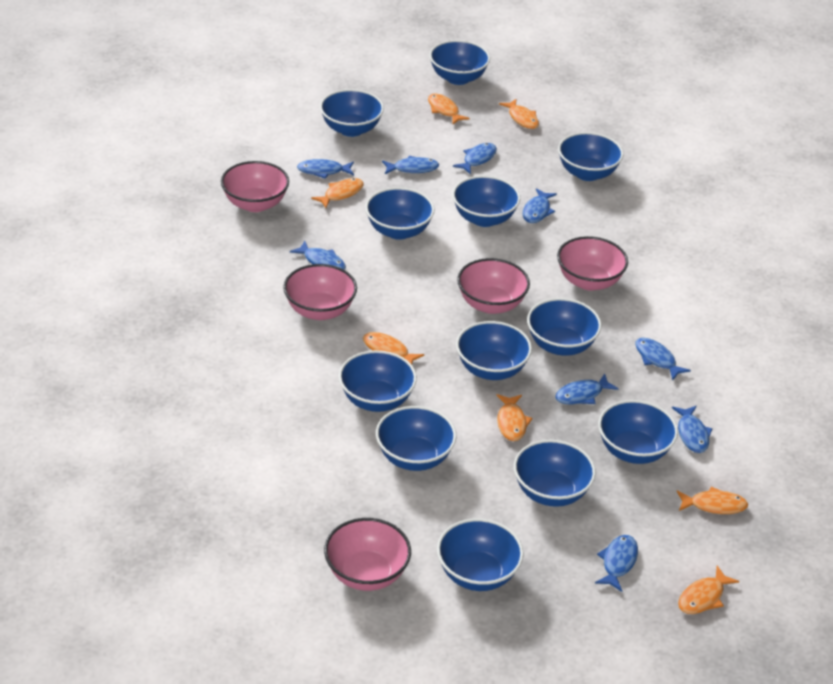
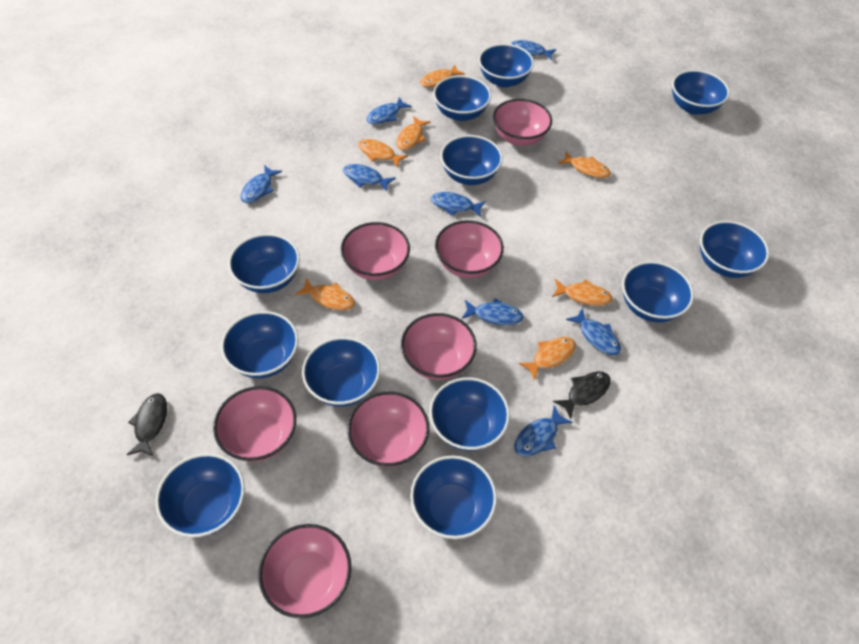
black fish: none = 0 -> [127,393,167,457] [553,371,611,419] = 2
blue fish: [290,241,346,270] [297,159,354,179] [382,156,439,174] [453,143,497,175] [523,188,557,223] [555,374,619,404] [595,535,638,592] [635,338,691,380] [672,406,713,453] = 9 -> [241,165,282,203] [343,164,396,191] [367,97,412,124] [431,192,486,217] [462,298,524,325] [511,40,556,60] [514,405,573,457] [566,308,621,355] = 8
pink bowl: [221,161,289,212] [283,264,357,320] [324,518,411,591] [457,258,530,314] [557,236,628,291] = 5 -> [213,386,296,462] [258,524,351,618] [341,222,410,280] [347,391,429,467] [401,313,477,380] [435,220,504,278] [493,99,552,146] = 7

